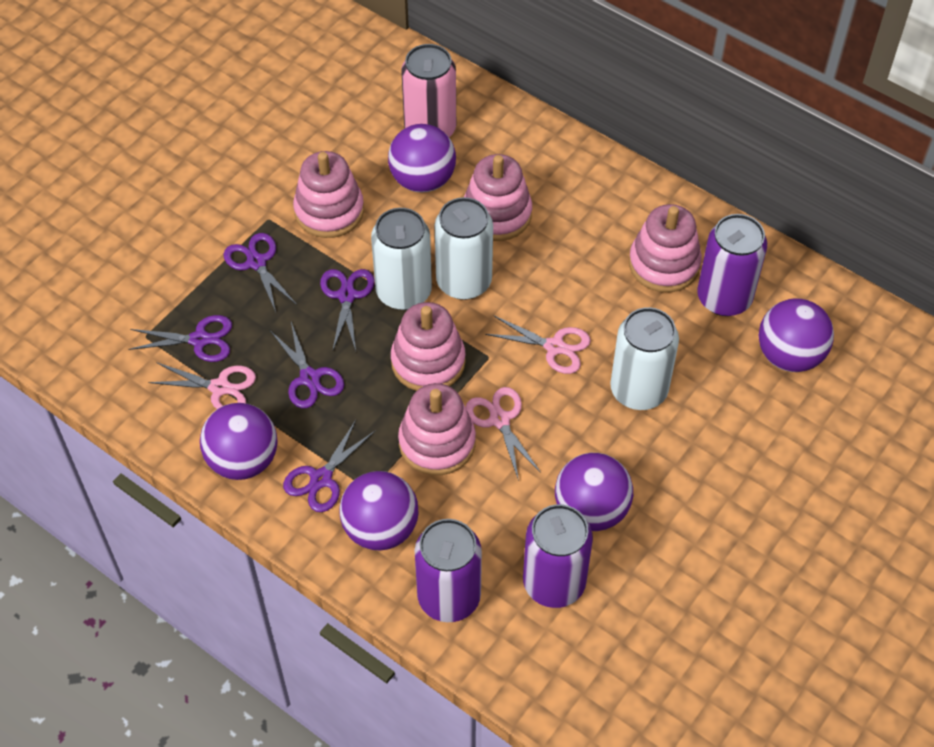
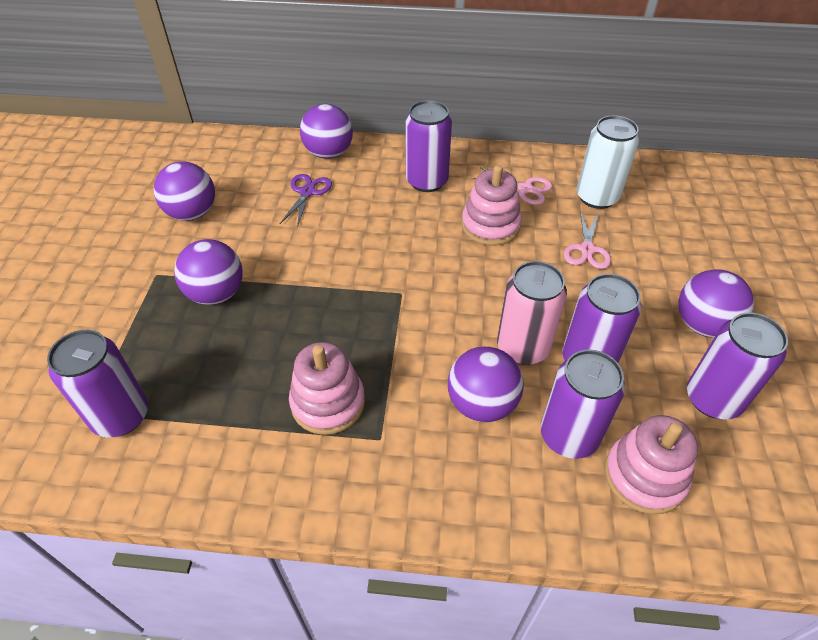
pink scissors: [148,362,256,409] [465,387,541,481] [485,315,591,374] = 3 -> [473,168,553,205] [564,210,611,269] = 2
pink stacking toy: [293,151,364,238] [391,302,466,391] [398,383,476,475] [464,154,532,241] [629,204,702,292] = 5 -> [289,342,365,435] [462,165,522,246] [605,415,698,514] = 3
purple can: [414,519,482,622] [523,504,593,608] [697,214,767,316] = 3 -> [47,330,148,438] [405,100,452,192] [541,350,625,459] [562,274,641,363] [687,312,788,419] = 5
purple scissors: [128,315,232,362] [223,233,297,312] [270,322,344,408] [283,420,375,512] [320,269,375,352] = 5 -> [280,174,332,228] = 1
white can: [371,208,432,310] [435,197,493,300] [610,307,679,410] = 3 -> [576,115,639,209] = 1

